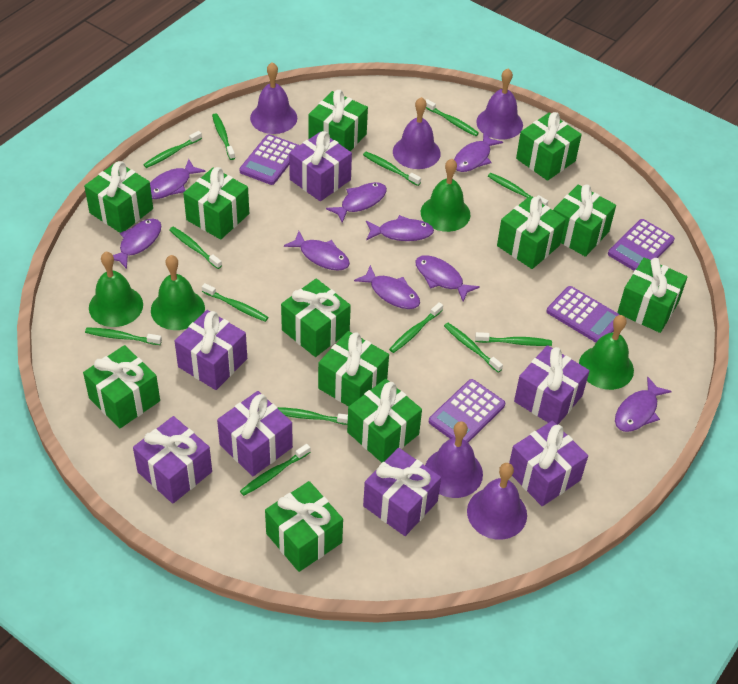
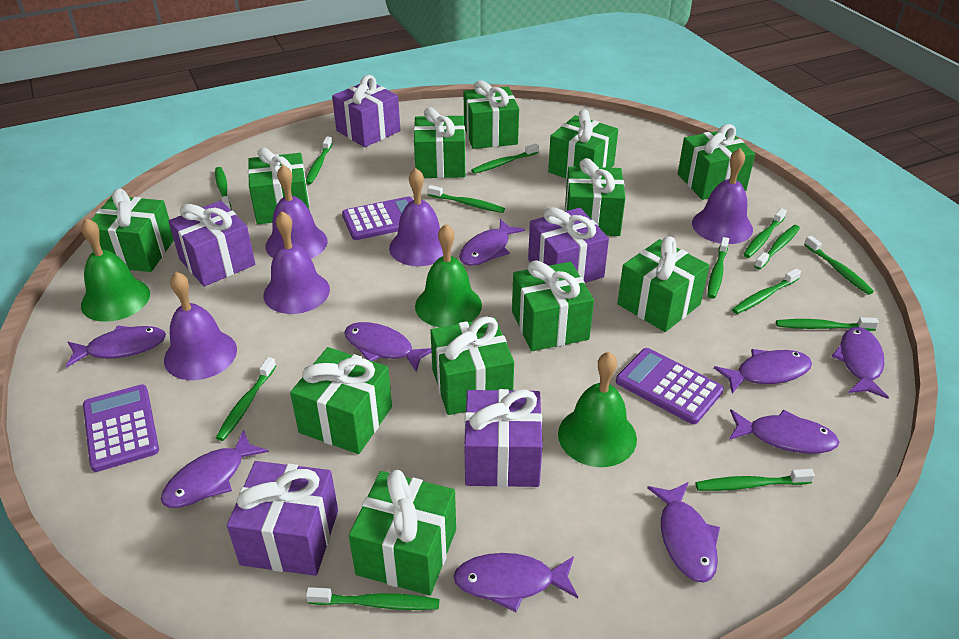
green bell: [89,252,143,327] [151,255,205,330] [421,159,470,232] [579,315,634,390] = 4 -> [81,218,150,322] [415,224,482,327] [558,352,637,467] = 3
purple calculator: [239,134,299,185] [429,379,505,443] [547,286,620,343] [608,219,675,271] = 4 -> [83,384,159,472] [342,197,413,240] [616,348,724,424] = 3
purple gift: [133,416,212,504] [175,310,247,390] [217,391,293,476] [289,131,352,201] [363,448,441,536] [509,421,588,506] [514,345,590,425] = 7 -> [168,201,255,287] [227,461,338,576] [332,75,400,147] [464,389,543,487] [528,207,609,283] = 5

